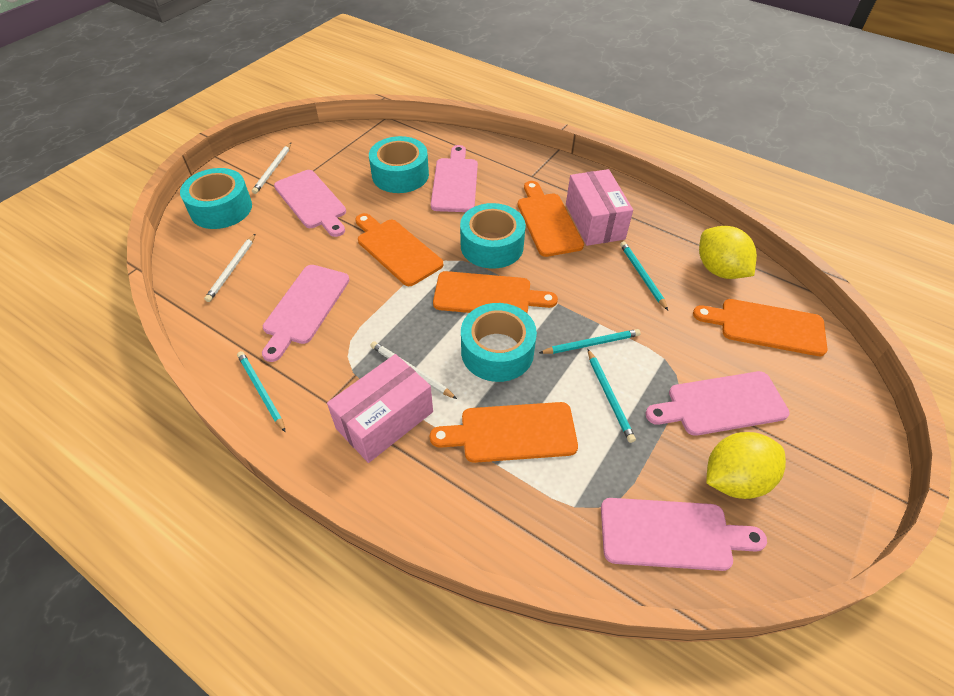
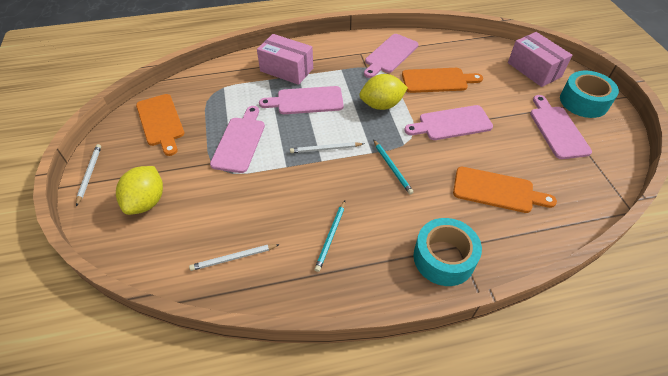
orange cutting board: [355,213,443,286] [430,402,578,463] [433,271,558,313] [518,181,584,257] [693,299,827,356] = 5 -> [136,94,185,156] [402,68,483,93] [453,167,557,213] = 3
turquoise pencil: [237,351,285,432] [539,329,641,354] [588,349,636,443] [620,241,668,310] = 4 -> [314,201,345,272] [373,140,413,195] = 2
turquoise tape: [180,168,252,229] [369,136,429,193] [460,203,526,269] [461,303,537,382] = 4 -> [413,218,482,286] [560,71,619,118] = 2

